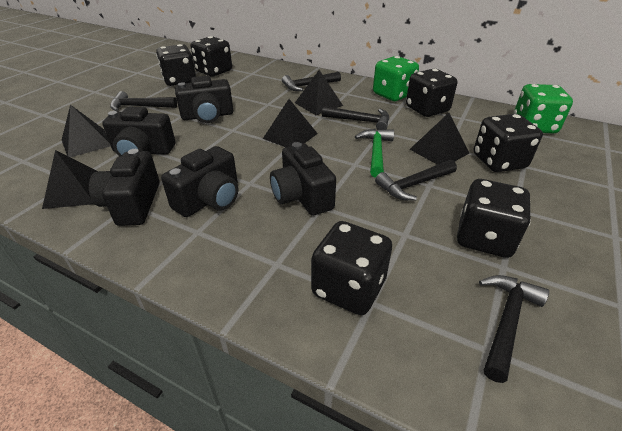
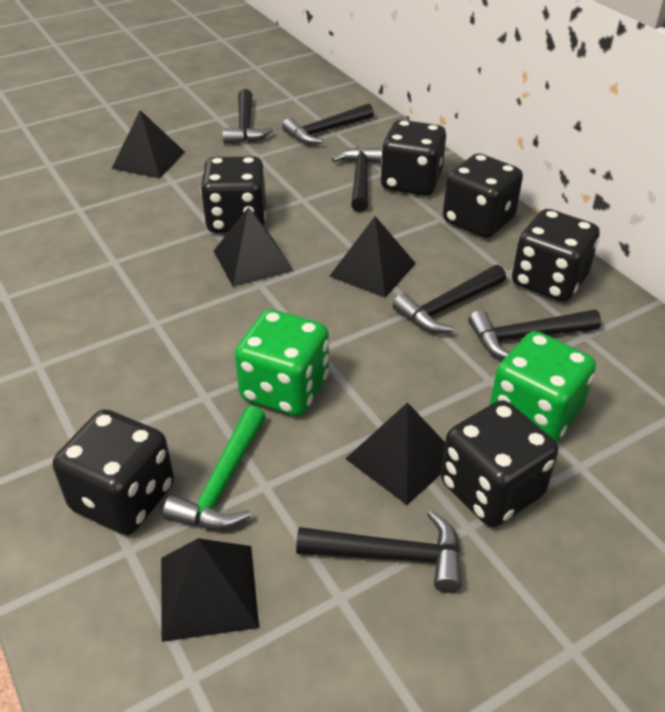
black camera: [89,149,160,226] [102,107,176,156] [161,146,238,217] [175,76,233,123] [270,142,336,216] = 5 -> none = 0
black hammer: [110,91,177,111] [282,72,341,91] [322,106,389,130] [375,160,457,201] [479,275,549,383] = 5 -> [223,89,273,144] [282,103,374,144] [296,510,462,593] [332,147,382,212] [393,265,506,333] [468,310,601,359] = 6

